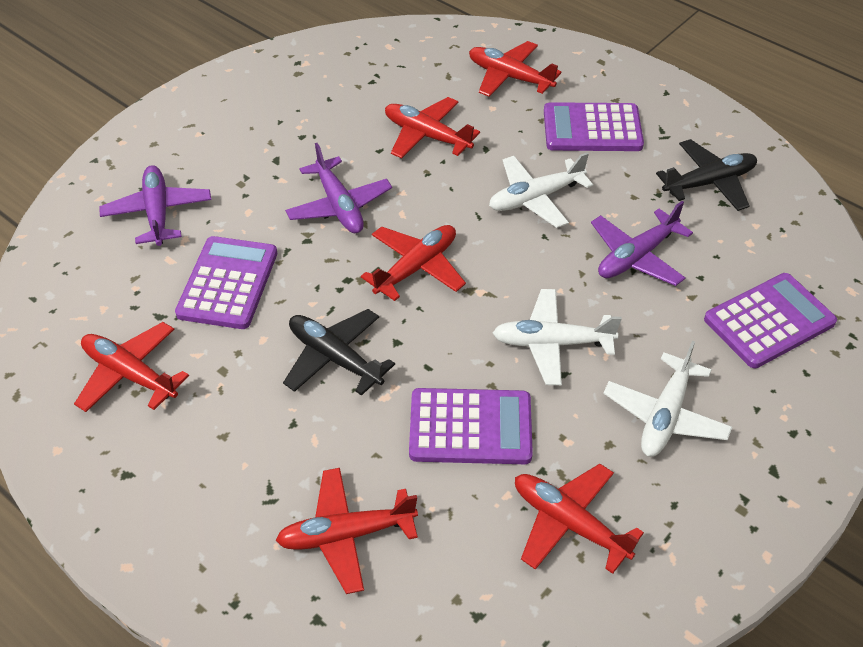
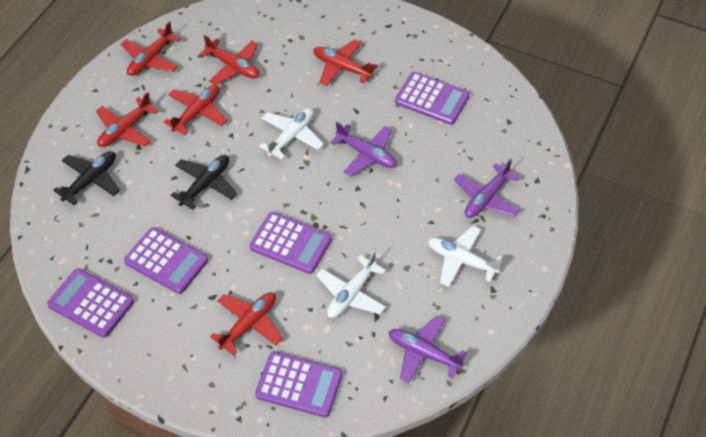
purple calculator: [175,236,277,329] [409,388,533,464] [544,102,644,151] [704,273,837,368] = 4 -> [47,268,134,338] [124,227,208,294] [250,212,332,274] [255,351,343,417] [395,72,470,125] = 5

